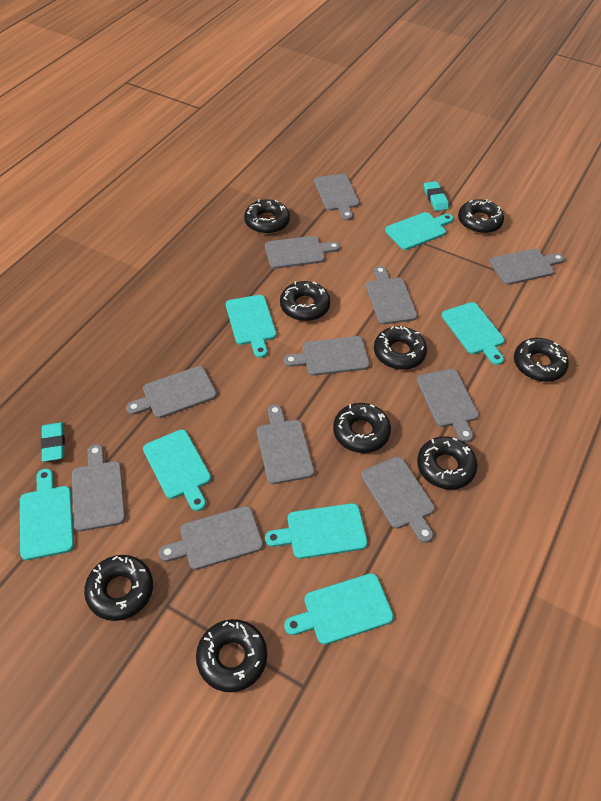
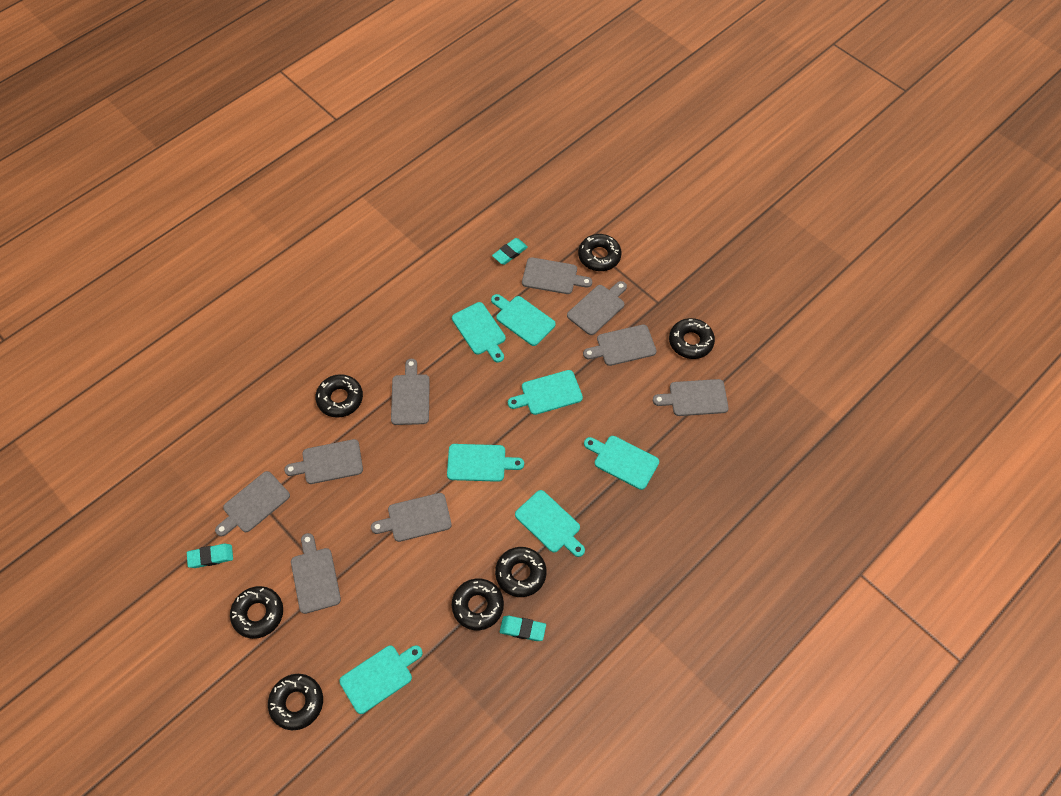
black donut: [84,555,153,621] [196,619,267,692] [244,199,290,234] [280,281,330,321] [333,403,391,453] [374,326,427,370] [417,436,477,490] [458,199,504,234] [514,338,569,382] = 9 -> [230,586,283,639] [268,674,323,730] [315,374,363,418] [452,578,504,630] [495,547,547,597] [578,234,622,271] [669,318,715,359] = 7
grey cutting board: [72,444,125,531] [126,366,217,418] [159,506,263,570] [257,404,314,484] [265,236,340,269] [284,336,370,376] [314,174,360,220] [361,456,435,543] [366,266,417,324] [417,369,479,442] [489,249,564,285] = 11 -> [215,471,290,537] [284,439,363,484] [291,533,341,614] [371,493,452,542] [391,359,430,425] [522,257,592,294] [567,281,627,335] [583,325,656,366] [653,379,729,416] = 9
turquoise eraser: [41,422,65,462] [424,181,449,211] = 2 -> [187,544,233,568] [492,238,528,265] [500,616,546,641] = 3

